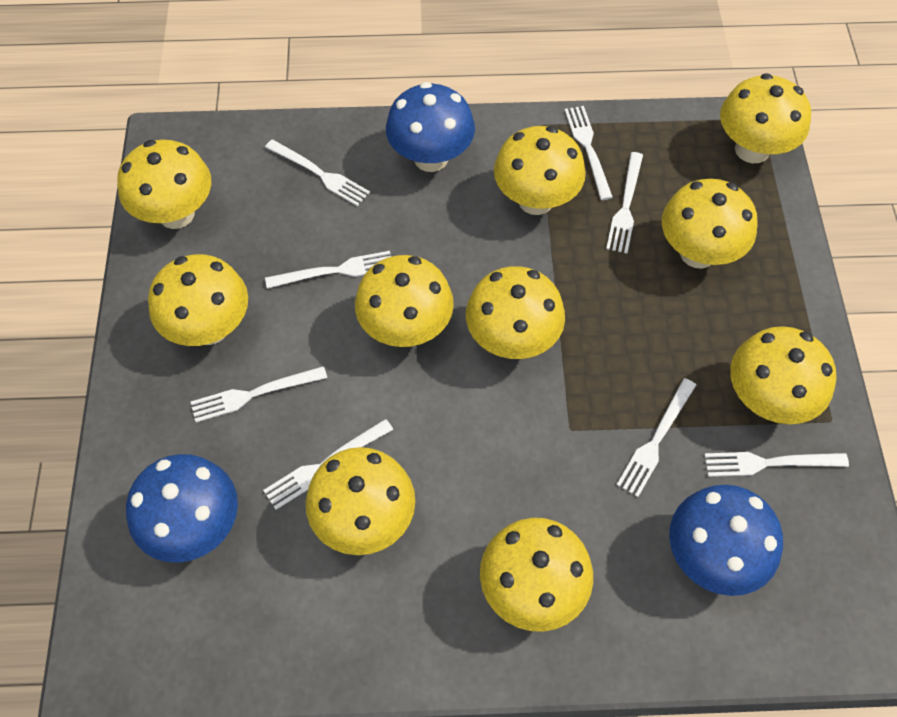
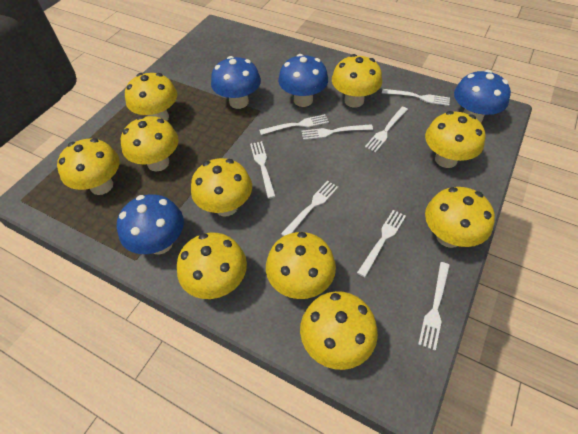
blue mushroom: [126,454,238,563] [386,82,475,172] [669,485,783,596] = 3 -> [117,194,184,254] [211,56,261,109] [278,54,328,107] [454,70,511,123] = 4

